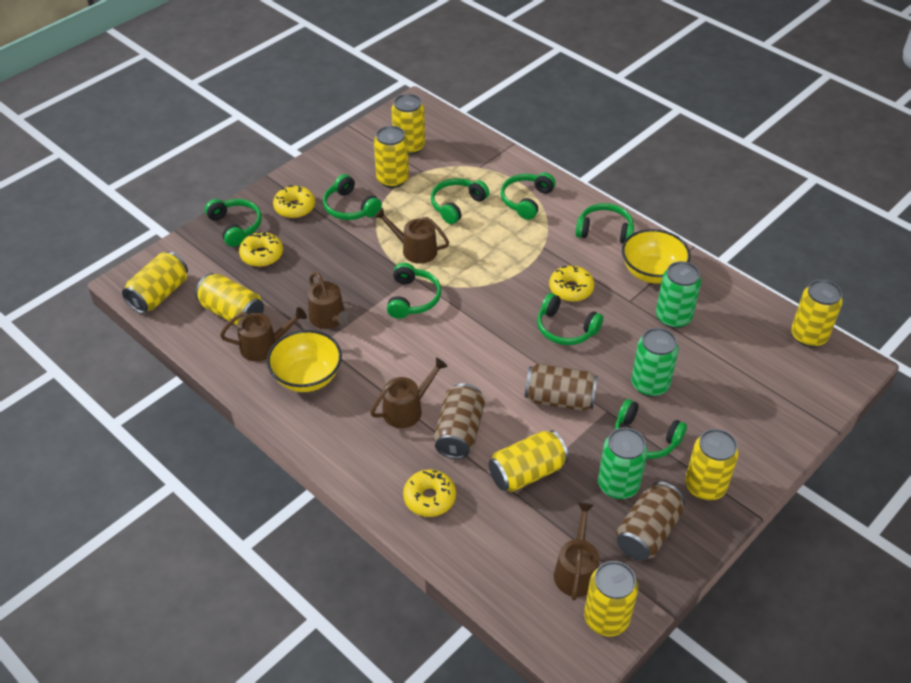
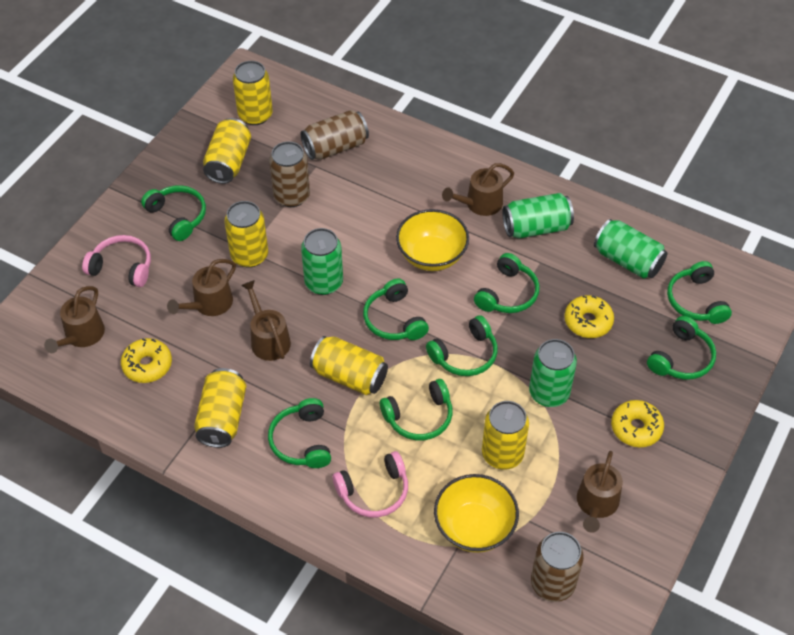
green can: [598,428,648,499] [631,328,679,397] [656,261,701,328] = 3 -> [301,228,343,295] [502,193,574,239] [529,339,577,407] [594,219,667,279] = 4
pink headphones: none = 0 -> [82,235,151,287] [333,451,408,517] = 2
yellow can: [122,252,188,314] [195,273,264,326] [374,126,409,188] [391,94,425,155] [489,430,568,492] [584,561,638,637] [685,429,739,501] [791,280,843,347] = 8 -> [194,368,246,448] [203,118,251,184] [225,201,268,268] [233,61,273,125] [310,336,388,395] [482,401,529,470] = 6
yellow donut: [239,232,283,267] [273,185,315,218] [403,469,456,517] [549,266,594,302] = 4 -> [121,338,172,383] [564,295,614,338] [611,400,664,447] = 3

